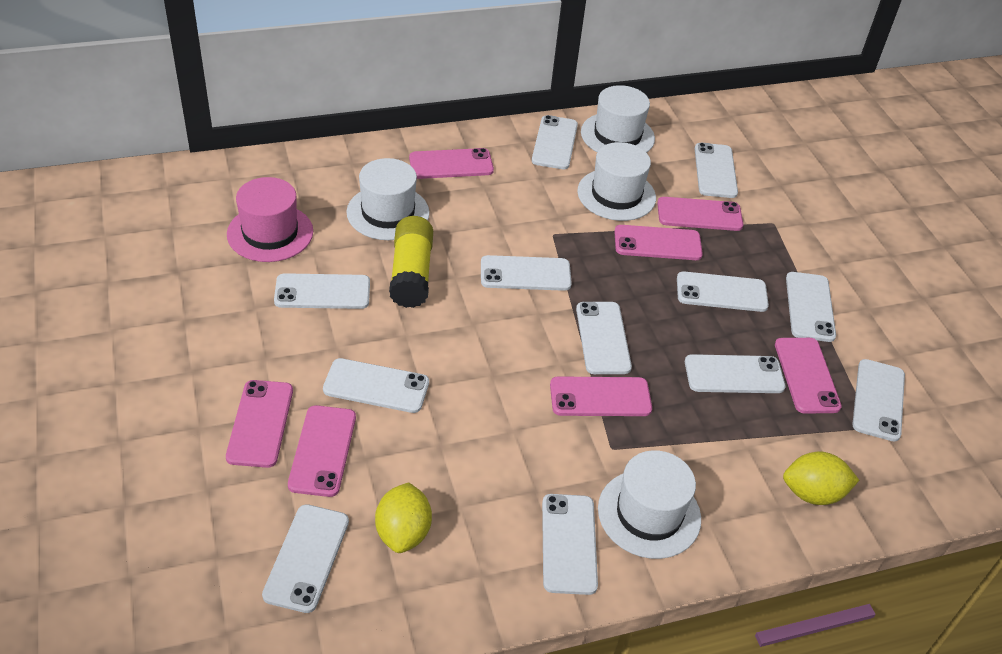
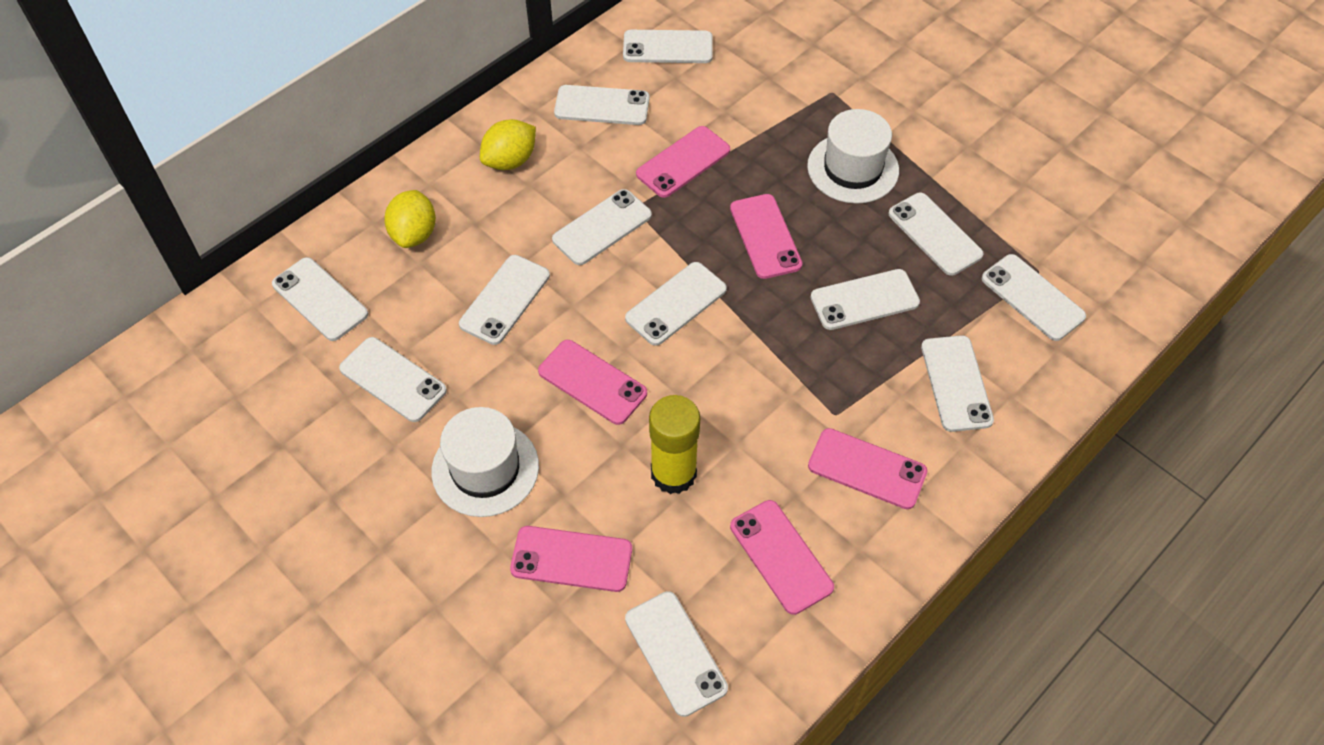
pink hat: [227,177,313,262] = 1 -> none = 0
pink phone: [226,380,293,468] [288,405,356,497] [409,148,494,179] [550,376,652,416] [614,225,703,260] [657,197,743,231] [775,338,842,414] = 7 -> [510,526,632,592] [538,340,647,425] [636,126,730,198] [730,194,802,279] [730,500,834,615] [808,428,927,509] = 6
white hat: [346,158,429,240] [577,142,656,221] [581,85,655,153] [598,450,701,559] = 4 -> [431,407,539,517] [807,109,899,204] = 2

